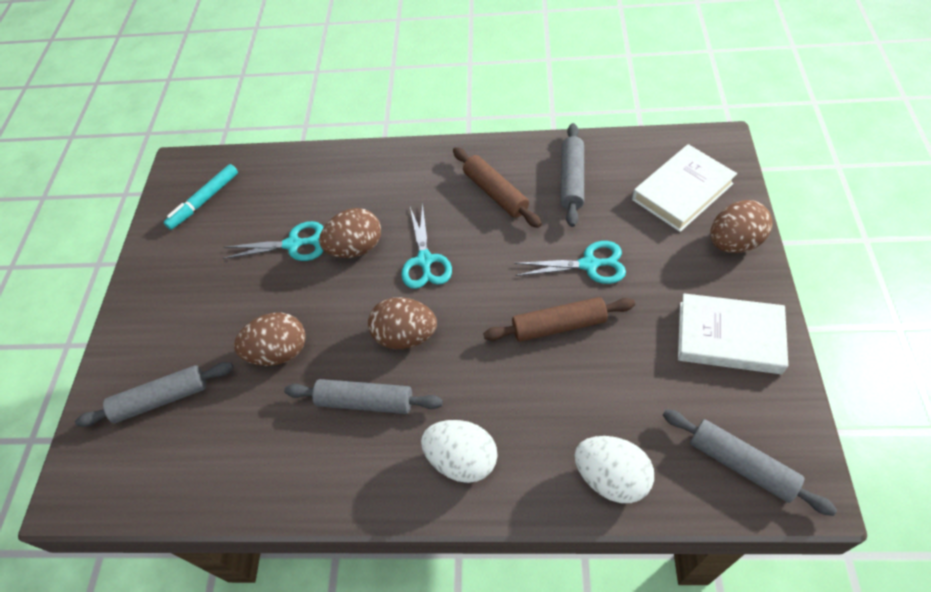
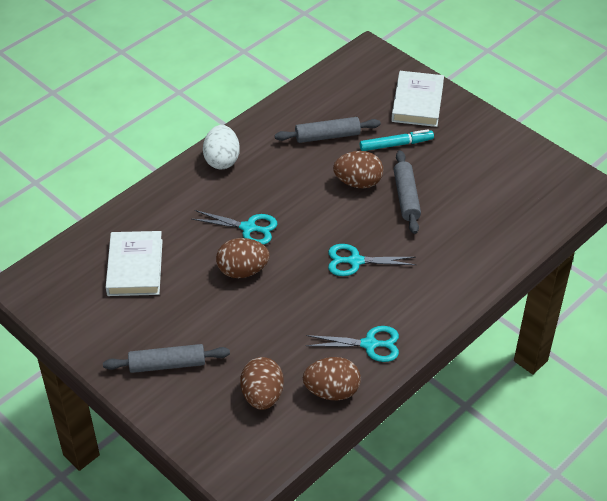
brown rolling pin: [453,147,542,228] [483,297,635,342] = 2 -> none = 0
grey rolling pin: [75,362,233,427] [284,379,443,414] [560,123,584,227] [663,409,837,516] = 4 -> [103,344,230,373] [275,117,381,143] [394,150,421,234] = 3
white egg: [421,420,498,483] [575,436,654,503] = 2 -> [203,125,240,170] = 1

